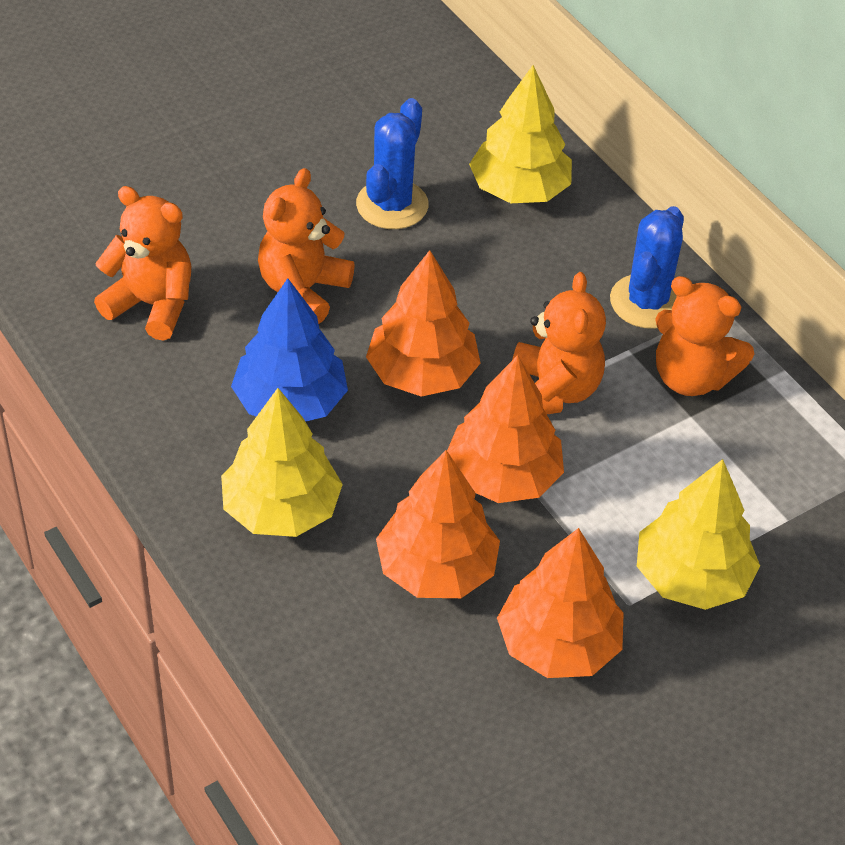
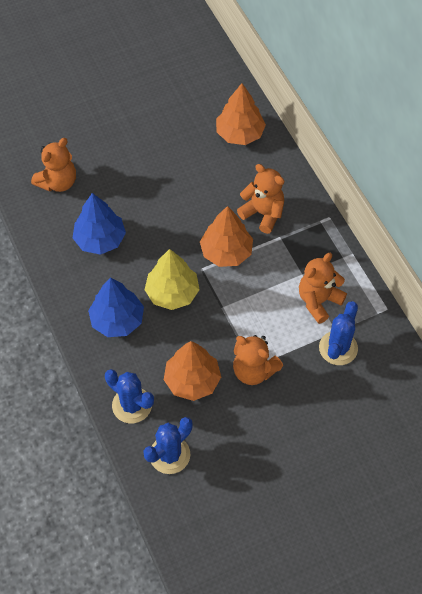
blue cactus: [356,98,429,229] [610,206,684,329] = 2 -> [105,369,154,423] [143,417,193,474] [319,301,358,365] = 3
blue tree: [231,278,348,422] = 1 -> [73,193,126,255] [88,277,144,337] = 2
orange tree: [366,250,480,397] [376,450,500,598] [447,355,564,503] [497,528,624,678] = 4 -> [164,341,221,401] [200,206,253,267] [216,83,266,145] = 3
yellow tree: [221,388,343,537] [469,65,572,203] [637,459,760,610] = 3 -> [144,249,200,310] = 1

